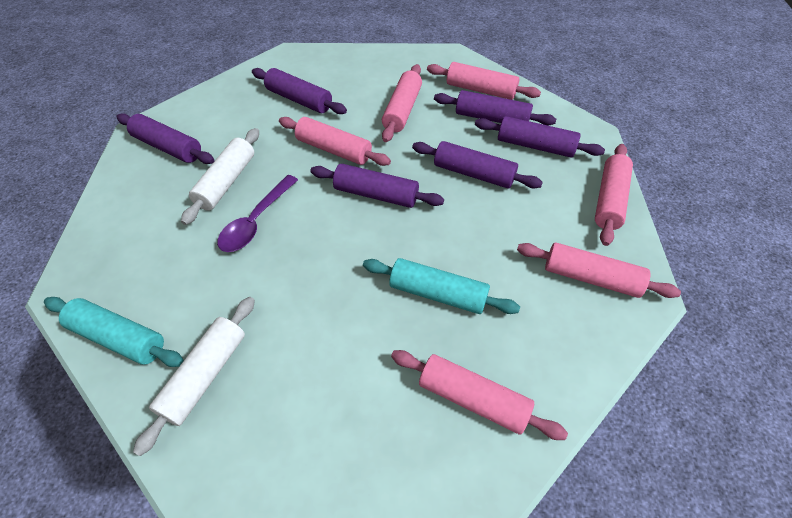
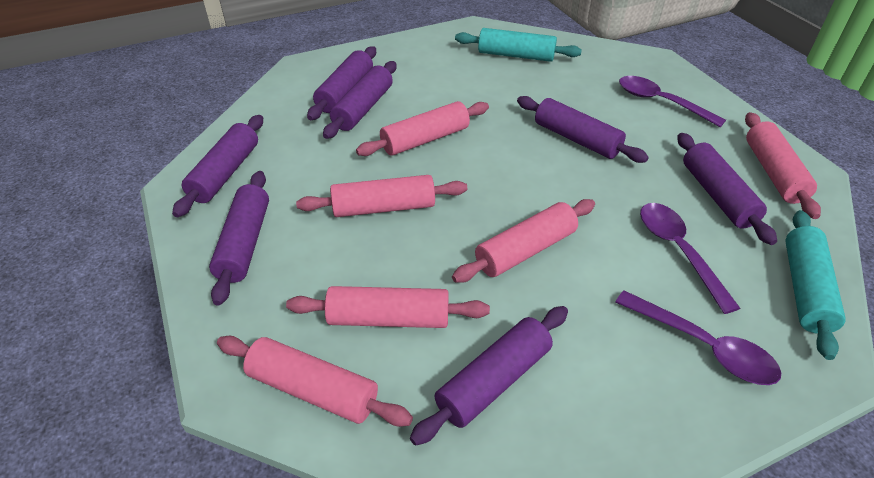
purple rolling pin: [116,113,214,164] [252,68,347,114] [310,164,444,208] [412,141,543,188] [434,90,556,125] [475,116,605,158] = 6 -> [172,115,263,217] [209,171,269,306] [307,46,376,120] [323,61,396,139] [410,306,568,446] [517,96,649,163] [677,133,777,245] = 7
purple spoon: [217,175,298,252] = 1 -> [615,290,781,385] [619,76,726,127] [640,203,741,314] = 3
white rolling pin: [133,297,255,456] [181,128,259,225] = 2 -> none = 0

